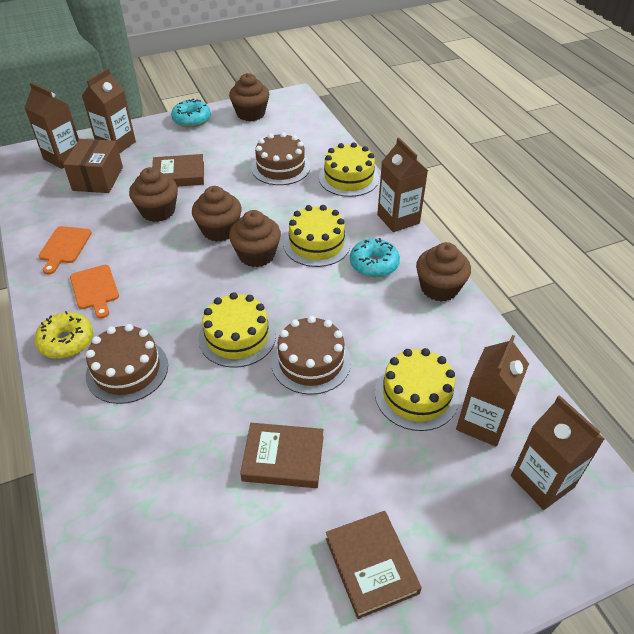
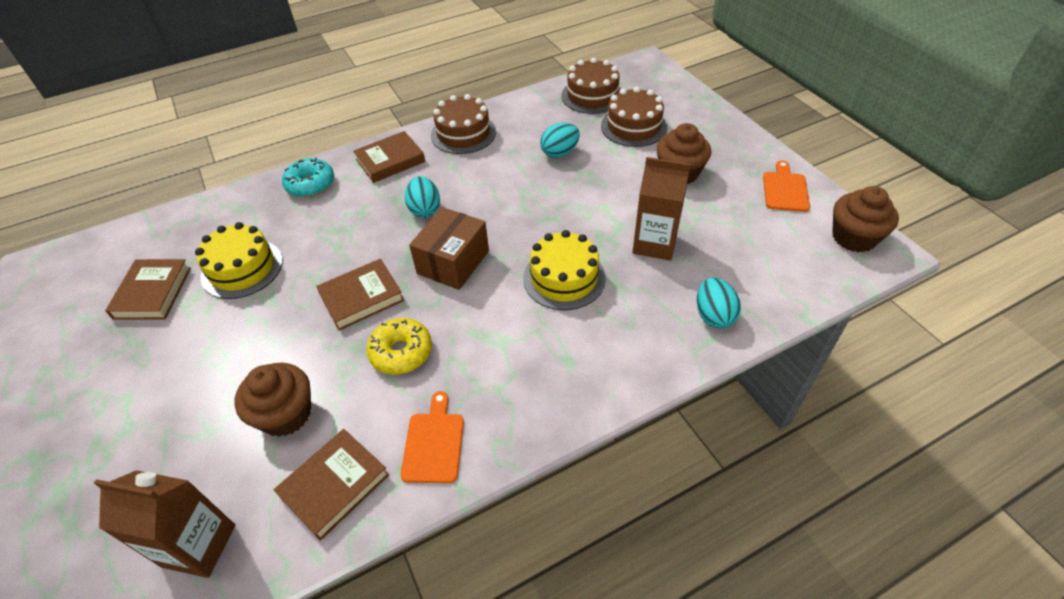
brown book: [152,154,204,186] [240,423,324,488] [326,511,422,619] = 3 -> [105,259,191,320] [274,429,389,541] [316,259,404,331] [353,131,426,183] = 4
brown carton: [24,82,79,169] [82,68,136,154] [377,138,428,232] [456,335,529,447] [511,395,605,510] = 5 -> [94,470,235,578] [633,157,691,261] = 2
brown cupcake: [129,167,178,222] [192,186,242,242] [229,73,269,121] [229,210,281,267] [416,242,471,302] = 5 -> [235,363,311,437] [656,123,711,184] [832,186,899,252] = 3
turquoise donut: [171,99,211,127] [350,238,400,278] = 2 -> [282,157,334,197] = 1
turquoise egg: none = 0 -> [405,176,440,217] [540,123,580,158] [697,278,741,328] = 3
yellow cake: [198,292,276,368] [283,205,350,267] [319,142,379,197] [375,348,459,431] = 4 -> [195,222,283,299] [523,230,606,310] = 2

